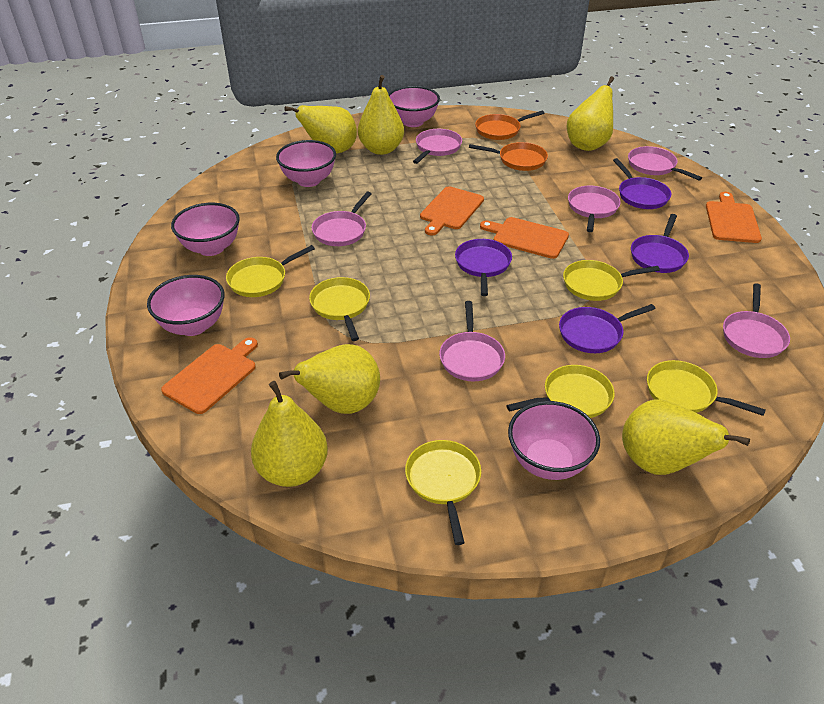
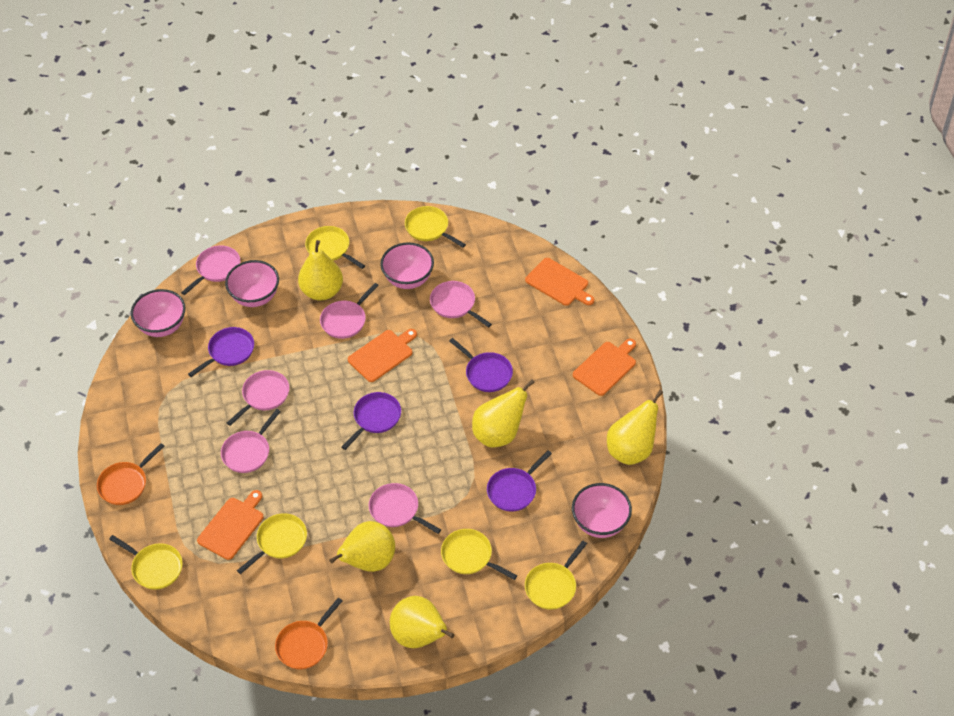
pink bowl: [147,275,225,336] [171,203,240,256] [276,140,336,187] [389,86,440,127] [508,401,600,480] = 5 -> [131,289,186,337] [225,260,279,307] [380,243,434,289] [572,483,632,538] = 4
yellow pear: [251,381,328,487] [279,344,380,414] [284,105,357,154] [358,75,404,155] [567,76,614,151] [622,400,750,475] = 6 -> [298,240,343,301] [329,521,395,572] [390,596,455,648] [472,379,535,447] [607,389,663,465] = 5

